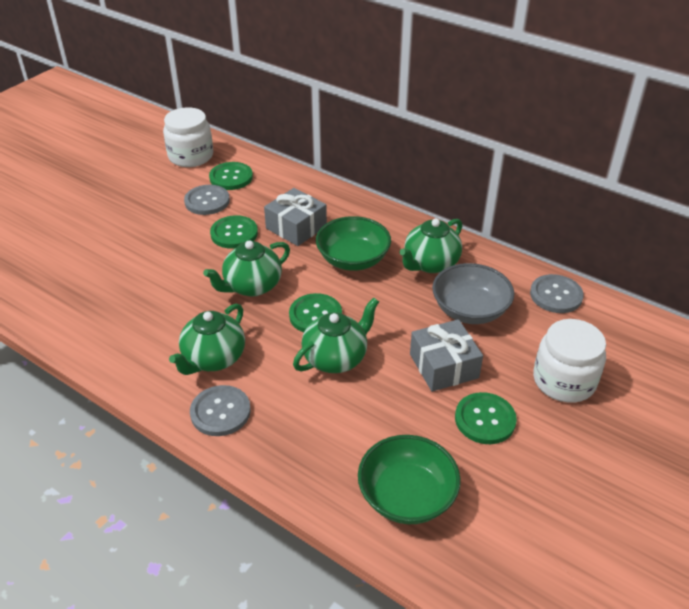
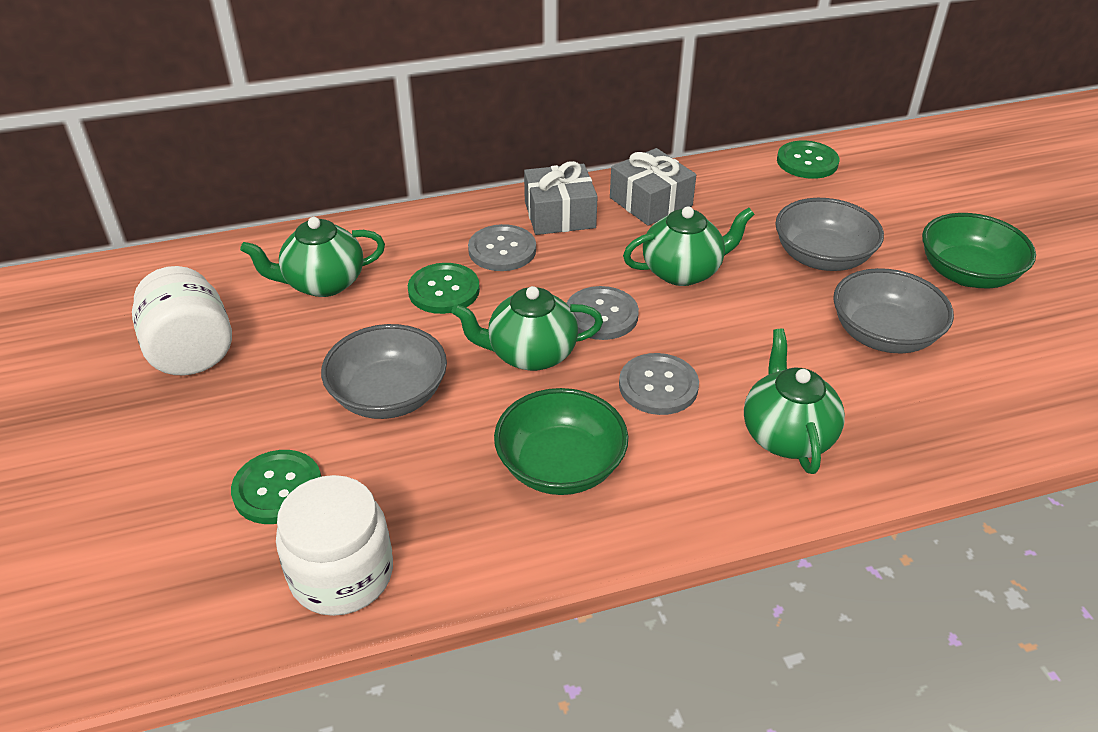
green button: [209,162,253,190] [210,215,258,249] [289,293,342,332] [455,392,517,444] = 4 -> [231,450,321,524] [408,263,480,314] [777,141,839,179] = 3
grey bowl: [432,263,514,324] = 1 -> [321,324,447,419] [775,198,884,271] [833,268,954,354] = 3

